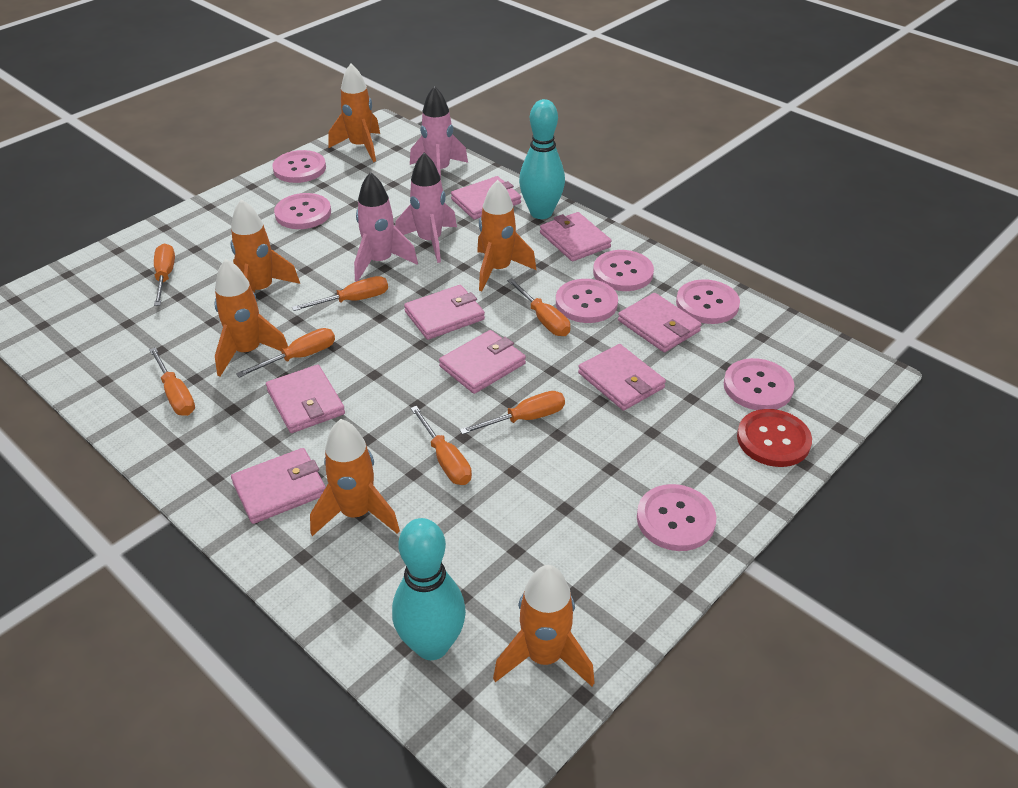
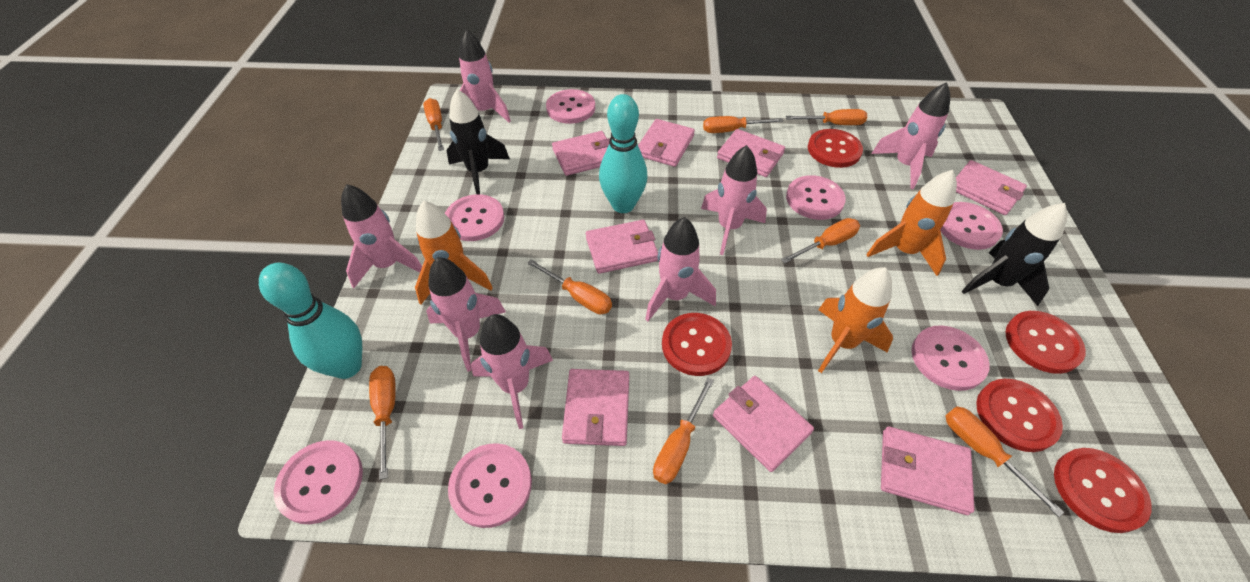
black rocket: none = 0 -> [446,89,510,194] [961,203,1067,306] = 2
orange rocket: [214,259,288,377] [230,199,300,293] [310,419,400,536] [328,64,380,162] [477,180,536,291] [493,565,595,686] = 6 -> [415,201,493,305] [818,267,893,373] [866,170,957,276] = 3
orange screwdriver: [149,347,195,416] [154,243,175,306] [236,328,335,378] [292,276,388,311] [410,406,472,485] [460,391,565,435] [507,278,570,336] = 7 -> [369,366,396,480] [423,98,444,151] [527,259,612,314] [653,377,714,484] [703,116,783,133] [781,218,860,263] [786,109,867,125] [946,406,1064,517] = 8
pink rocket: [354,172,418,282] [395,153,457,263] [410,86,468,178] = 3 -> [341,184,422,288] [426,257,506,372] [459,29,511,123] [471,314,553,429] [645,217,716,321] [701,145,767,255] [871,82,950,189] = 7
red button: [737,409,812,467] = 1 -> [662,313,732,376] [808,129,863,168] [976,379,1063,452] [1005,311,1086,374] [1054,448,1152,533] = 5

